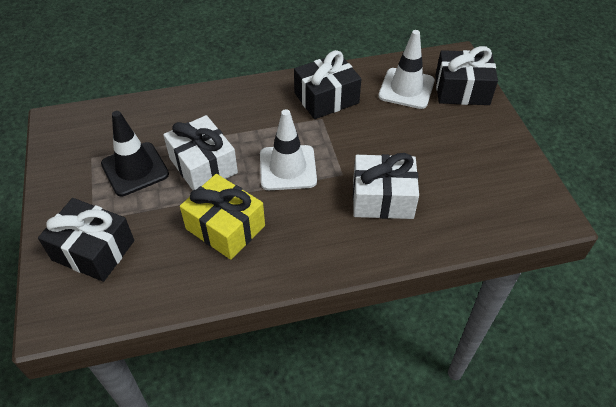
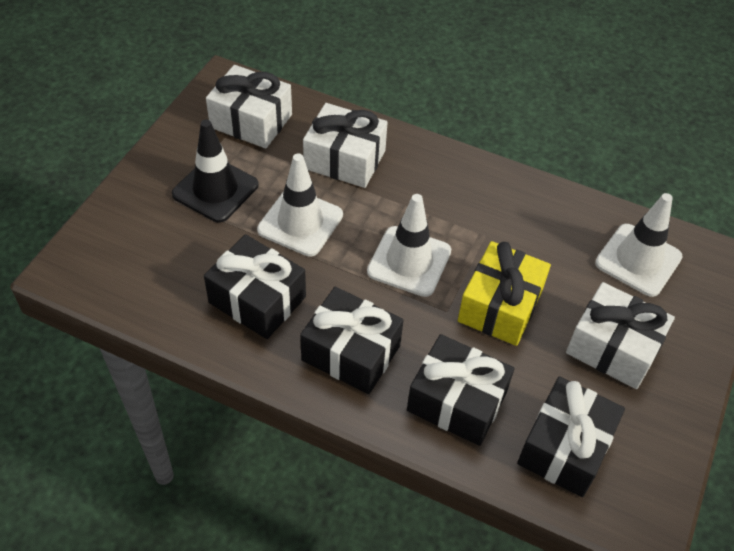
black gift: [38,198,134,282] [294,50,361,119] [435,46,498,105] = 3 -> [204,234,306,339] [300,287,403,394] [407,334,515,446] [517,376,625,497] = 4
white gift: [163,115,238,190] [353,153,419,219] = 2 -> [206,65,292,149] [303,103,388,188] [566,282,675,389] = 3
white traffic cone: [260,109,317,190] [378,30,435,109] = 2 -> [257,153,343,257] [367,194,451,297] [595,193,683,297] = 3

